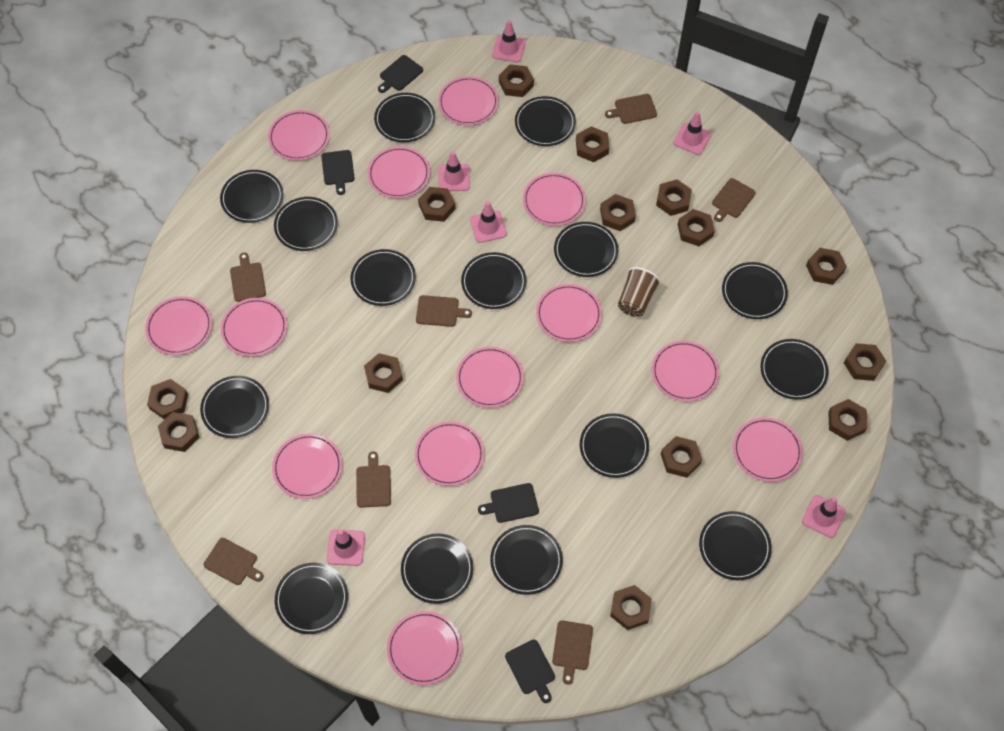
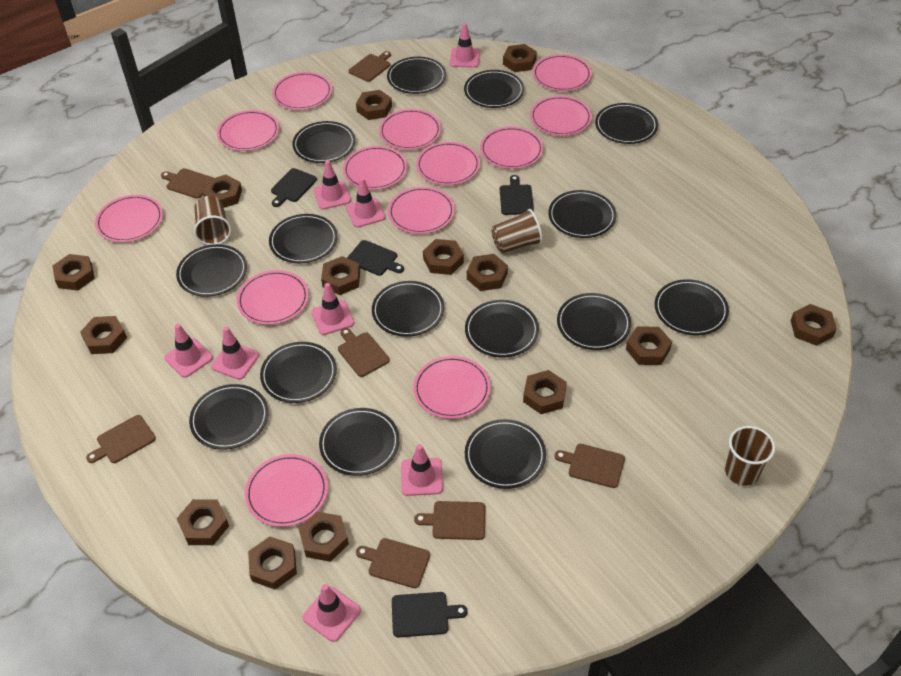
brown cup: [618,267,661,317] = 1 -> [194,196,231,245] [491,209,543,253] [725,426,775,486] = 3
pink traffic cone: [327,529,365,566] [438,151,470,191] [470,201,507,243] [492,20,526,62] [673,112,711,155] [802,495,846,538] = 6 -> [164,324,213,378] [211,327,259,380] [303,584,361,642] [311,283,354,335] [314,160,351,209] [346,178,386,227] [401,444,443,496] [450,23,480,68] = 8

